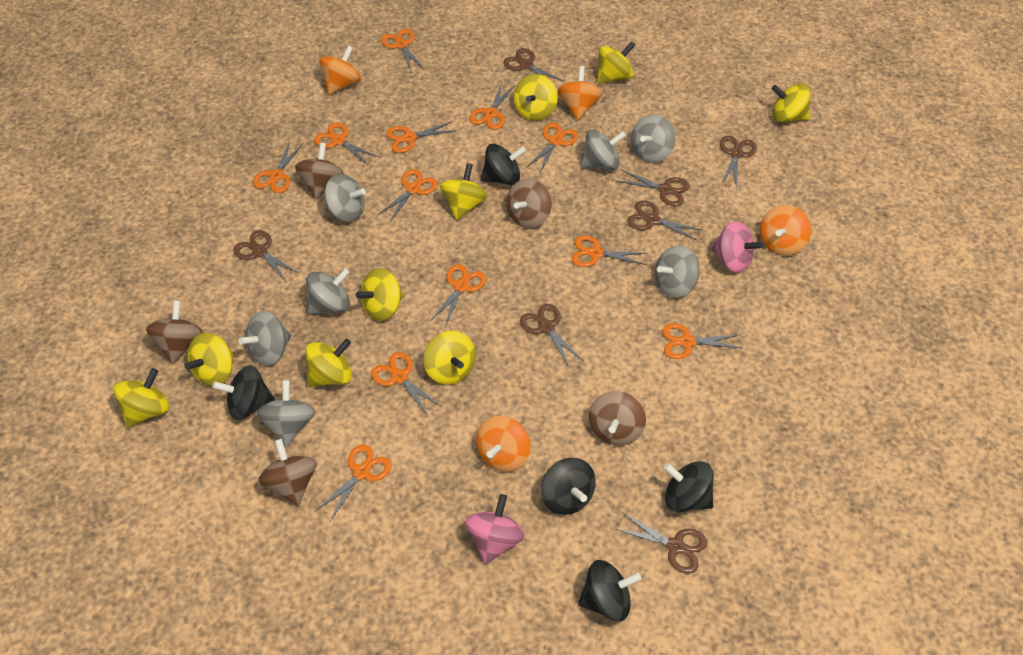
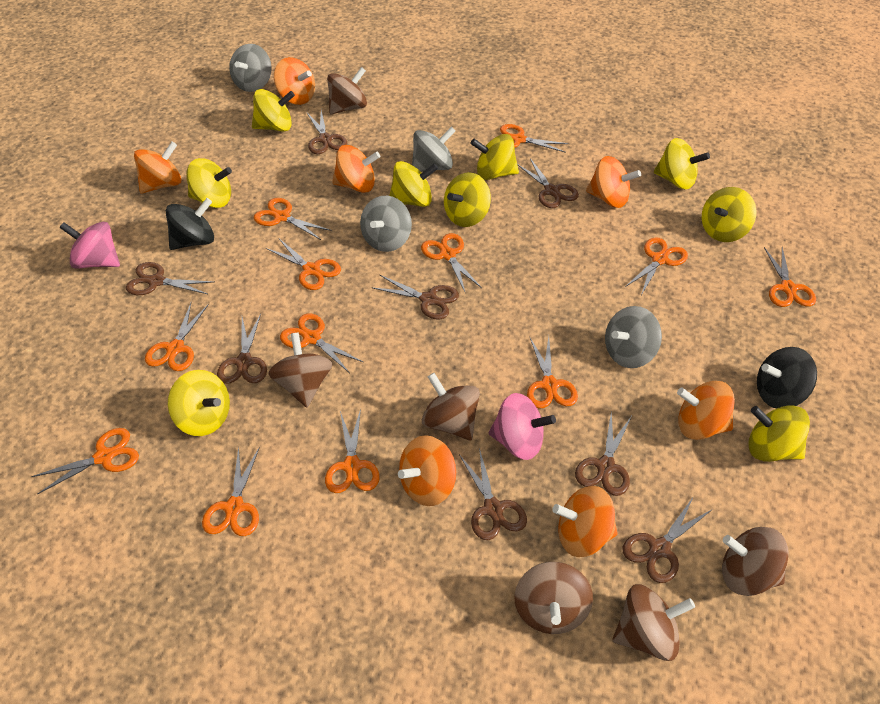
black spinning top: [212,365,275,420] [481,144,526,185] [541,458,596,515] [578,560,641,621] [664,461,714,512] = 5 -> [166,198,214,250] [757,347,817,408] = 2
brown scissors: [234,230,300,282] [503,48,563,81] [520,304,584,368] [615,512,707,574] [617,170,690,206] [627,201,702,241] [720,136,757,189] = 7 -> [126,262,214,295] [217,314,267,384] [306,110,347,154] [373,275,459,320] [459,448,527,540] [517,158,579,208] [575,411,632,496] [623,496,713,583] = 8
brown spinning top: [146,300,203,364] [258,439,317,506] [295,143,344,200] [507,179,552,228] [589,391,646,445] = 5 -> [268,333,333,407] [327,67,367,114] [422,373,480,441] [514,562,593,634] [613,584,695,661] [722,527,789,596] = 6
grey spinning top: [239,311,291,366] [257,380,315,447] [306,268,350,314] [324,174,366,222] [580,129,626,170] [631,115,676,163] [655,246,700,298] = 7 -> [229,44,272,92] [360,196,412,252] [412,126,456,172] [605,306,662,368] = 4
orange spinning top: [319,45,361,95] [476,416,530,472] [557,66,603,120] [760,205,811,256] = 4 -> [134,142,182,193] [274,57,315,105] [332,145,380,193] [398,435,456,506] [552,486,618,557] [586,156,641,208] [677,381,735,440] = 7

